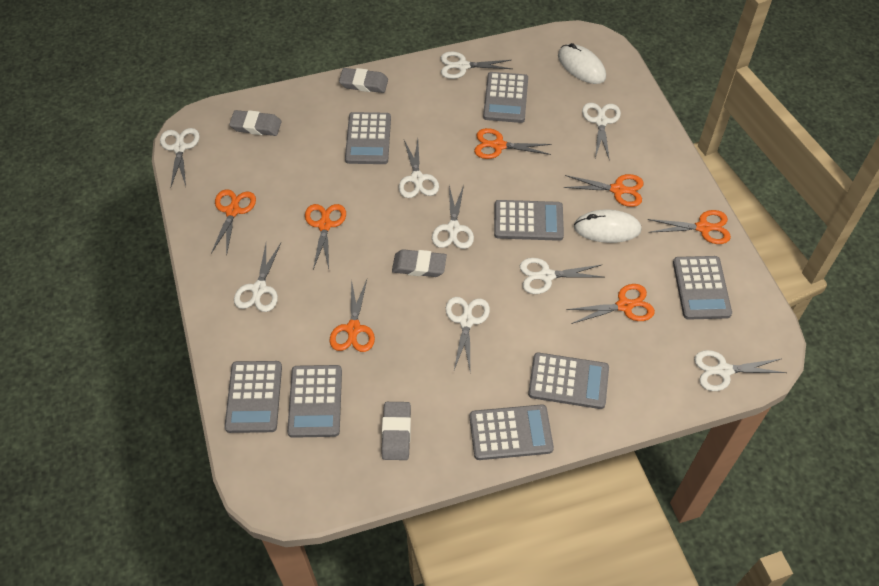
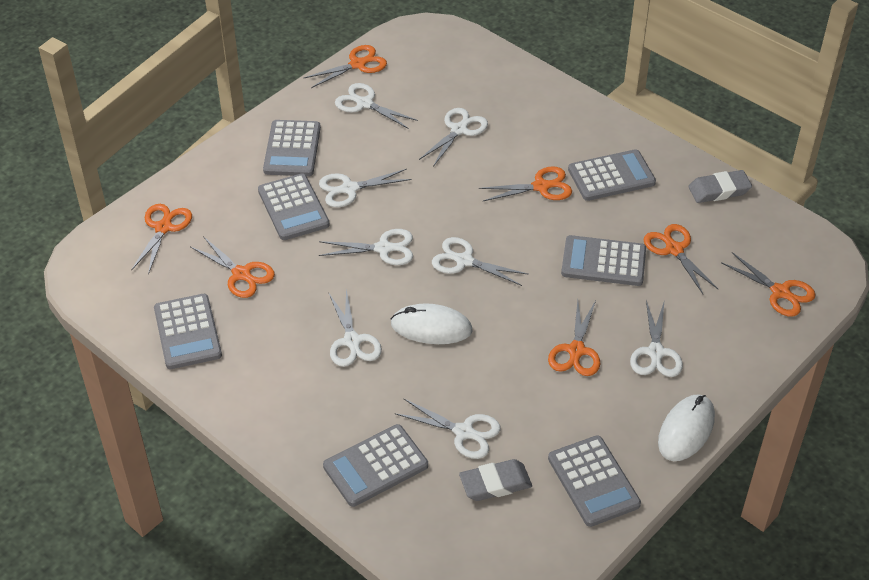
grey calculator: [224,361,282,433] [287,365,342,438] [345,112,391,164] [469,404,554,460] [483,72,528,123] [494,200,564,241] [528,352,609,409] [673,256,732,320] = 8 -> [154,294,222,369] [258,174,330,240] [263,120,321,176] [323,424,428,507] [548,436,641,527] [561,235,646,286] [568,149,656,201] = 7
grey eraser: [229,110,282,136] [339,68,388,93] [382,402,411,460] [392,249,447,277] = 4 -> [459,459,532,501] [688,170,752,203] = 2
white scissors: [160,128,200,186] [234,243,281,312] [399,139,439,198] [432,185,474,249] [441,51,512,79] [446,297,490,370] [520,258,603,294] [582,103,621,161] [694,350,787,391] = 9 -> [319,169,412,207] [319,229,413,265] [329,289,382,367] [335,83,418,129] [395,398,501,459] [419,108,488,167] [432,237,529,286] [630,300,683,377] = 8

